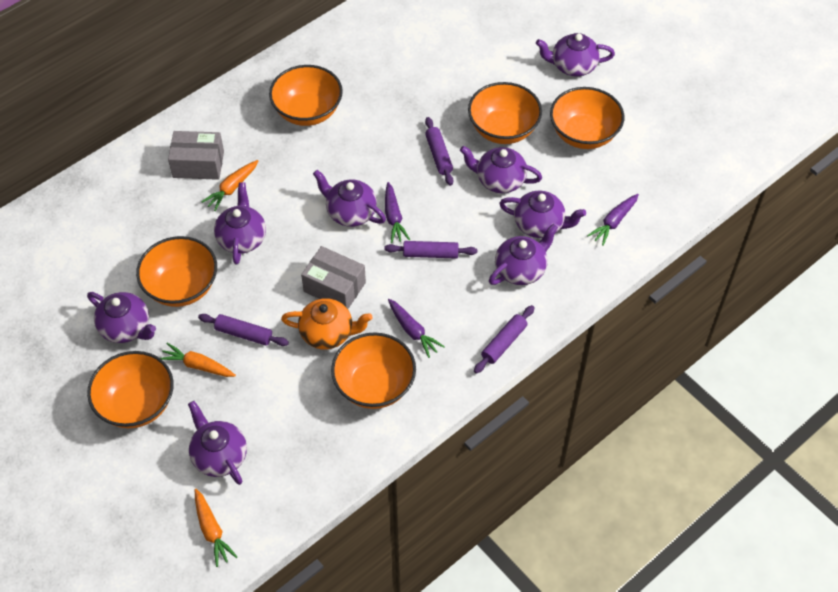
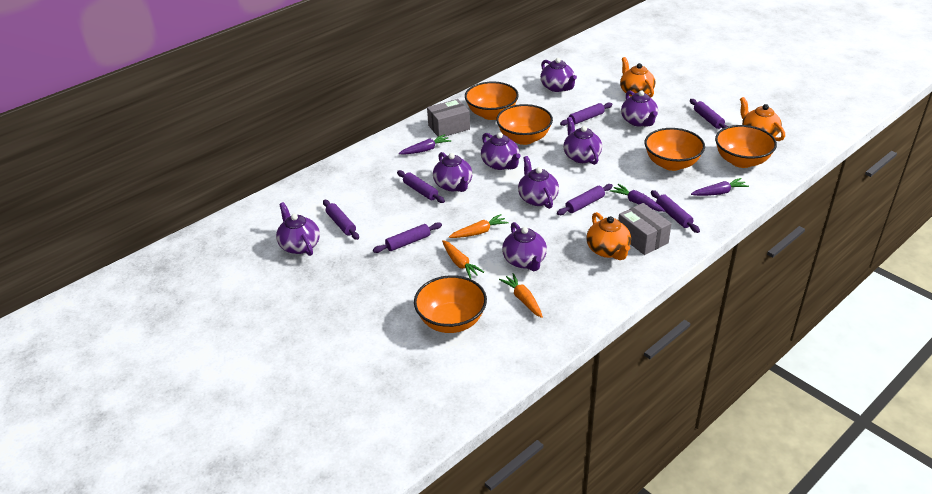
orange bowl: [87,351,174,428] [136,236,217,307] [269,65,343,126] [331,332,416,409] [468,82,542,144] [550,87,624,149] = 6 -> [414,275,487,333] [465,82,519,120] [496,104,553,145] [645,128,705,171] [715,125,777,168] = 5
orange teapot: [281,298,373,349] = 1 -> [586,212,631,260] [620,57,655,98] [740,97,785,141] = 3
purple rolling pin: [198,314,289,346] [384,241,477,259] [425,117,453,186] [474,305,535,374] = 4 -> [323,200,359,240] [373,222,442,253] [397,170,445,203] [557,184,613,215] [560,103,612,126] [651,190,700,233] [690,99,728,129] = 7

